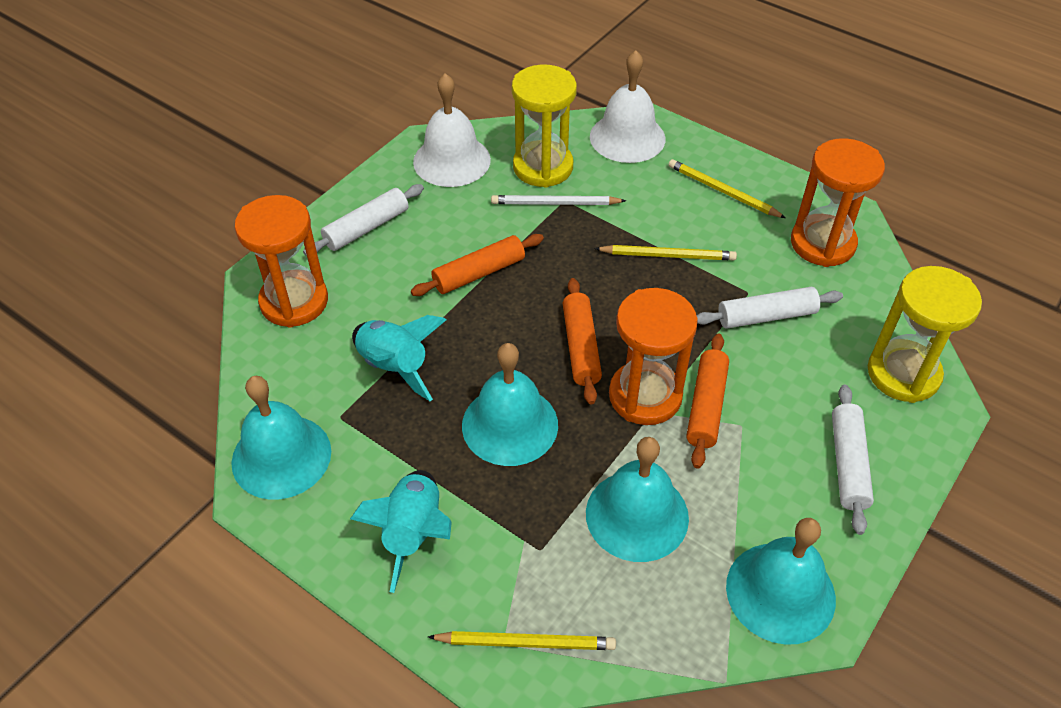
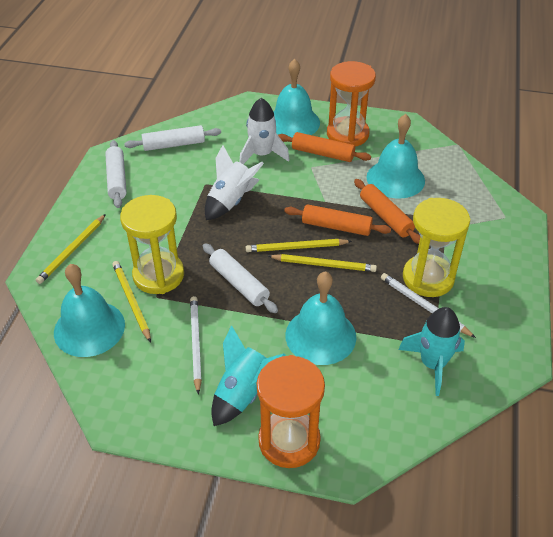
orange hourglass: [235,195,328,328] [609,288,698,425] [791,138,885,267] = 3 -> [257,355,325,468] [327,61,376,147] = 2
white bell: [413,73,491,187] [590,51,665,163] = 2 -> none = 0
white pencil: [491,195,626,205] = 1 -> [190,296,202,395] [381,273,476,338] = 2
white rocket: none = 0 -> [205,145,264,220] [239,98,290,164] = 2
yellow pencil: [428,631,616,650] [594,245,737,260] [668,159,786,218] = 3 -> [36,214,106,284] [112,261,151,342] [246,239,352,252] [268,254,377,272] = 4

